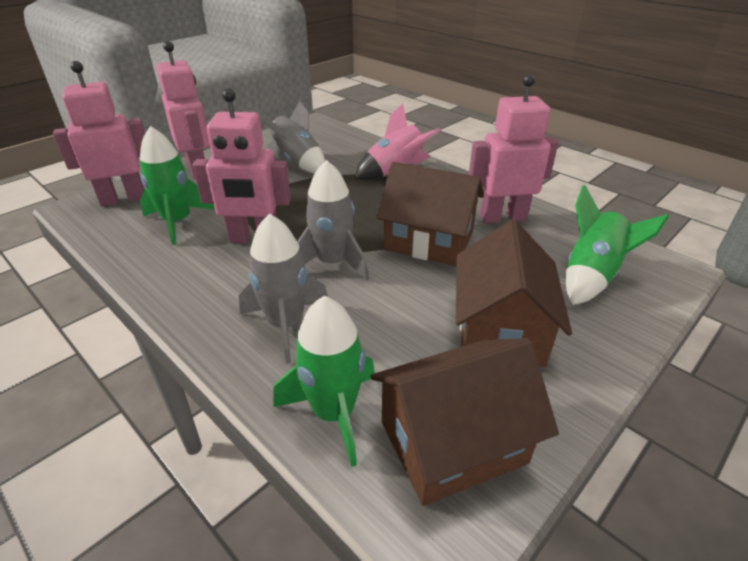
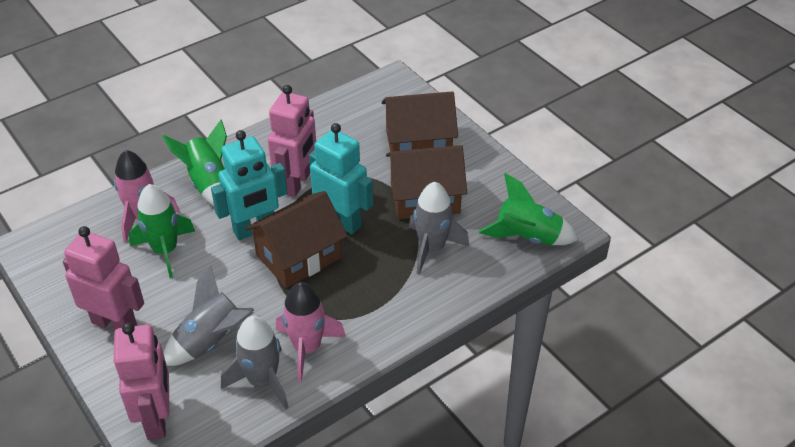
pink robot: [53,61,145,206] [156,41,210,178] [192,88,291,243] [469,74,559,223] = 4 -> [63,226,144,331] [114,322,170,440] [268,85,316,197] = 3
pink rocket: [355,104,441,180] = 1 -> [114,150,180,242] [276,282,346,382] = 2
turquoise robot: none = 0 -> [211,130,287,240] [309,123,373,234] = 2

